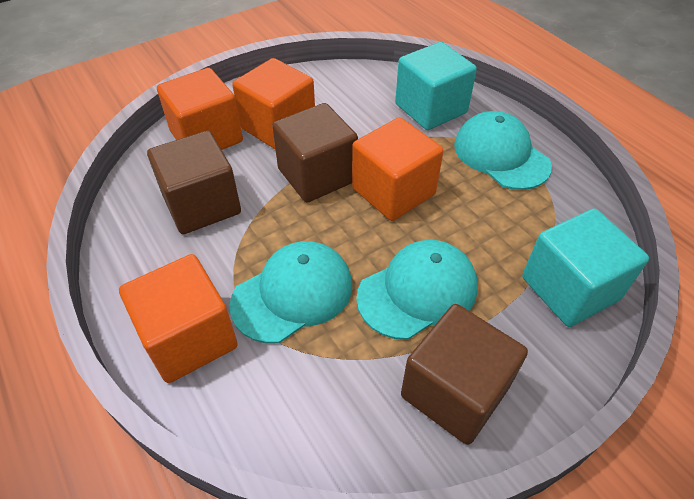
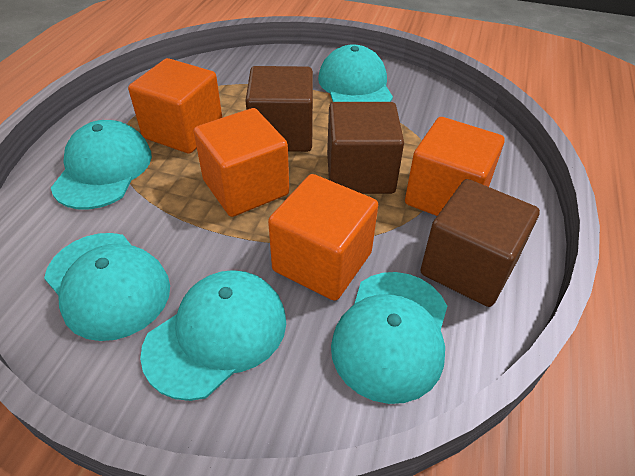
turquoise cap: [229,241,352,344] [356,240,478,340] [454,111,552,190] = 3 -> [44,233,170,341] [51,120,152,209] [140,270,286,401] [318,44,393,102] [331,272,447,404] = 5
turquoise cube: [395,42,477,130] [522,209,649,327] = 2 -> none = 0

